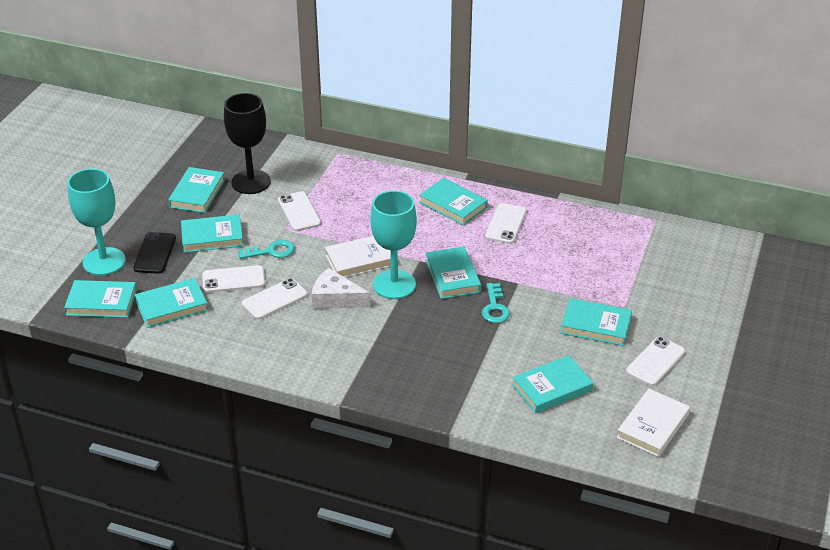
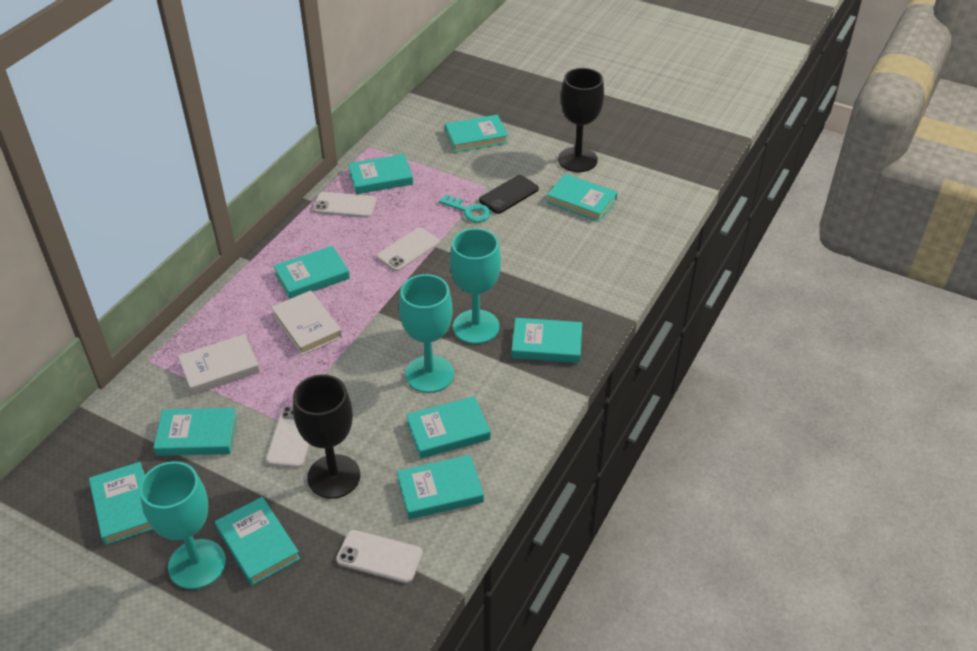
black goblet: [224,93,271,194] = 1 -> [293,374,361,499] [558,68,604,172] = 2
turquoise book: [64,280,137,318] [135,278,208,328] [168,167,225,213] [181,214,244,253] [419,178,488,226] [425,246,481,299] [512,355,593,413] [561,298,632,346] = 8 -> [89,462,153,545] [153,408,237,456] [215,497,300,586] [274,246,350,299] [348,154,413,194] [397,455,484,519] [406,396,491,458] [445,115,508,152] [512,318,582,363] [547,174,618,222] = 10
turquoise goblet: [67,168,126,276] [371,190,417,299] = 2 -> [139,461,226,590] [399,274,454,393] [450,228,501,344] = 3
turquoise key: [239,240,295,259] [482,283,510,323] = 2 -> [439,194,491,222] = 1
white cheese: [312,268,370,309] = 1 -> none = 0
white phone: [202,265,265,293] [242,278,308,320] [278,191,321,231] [485,203,526,244] [626,337,685,386] = 5 -> [266,406,310,468] [313,192,376,218] [336,530,423,583] [377,228,440,272] = 4

